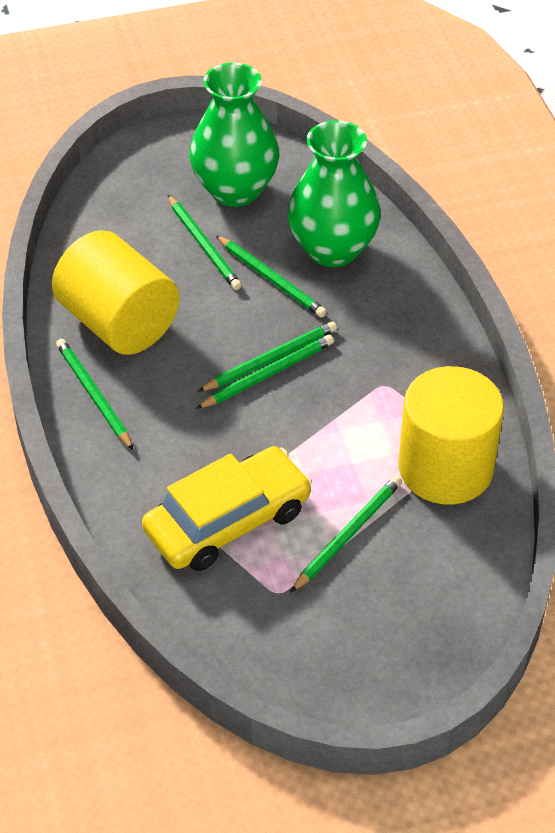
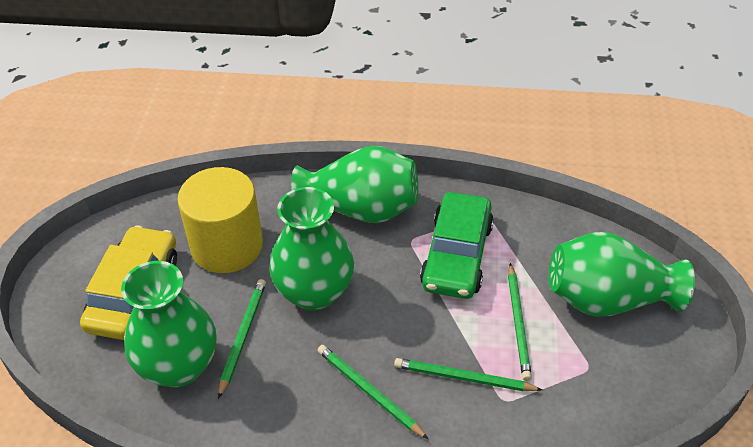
green car: none = 0 -> [420,192,494,299] = 1
green pencil: [56,339,133,450] [168,195,242,290] [196,335,334,409] [198,321,337,392] [215,235,327,318] [290,476,402,593] = 6 -> [218,279,266,399] [317,345,428,439] [394,358,542,391] [508,263,532,381] = 4
green vase: [190,62,279,207] [287,120,381,267] = 2 -> [121,261,217,388] [269,187,354,311] [291,146,418,223] [549,232,695,317] = 4
yellow cylinder: [52,230,180,355] [398,366,504,505] = 2 -> [177,167,263,273] = 1

